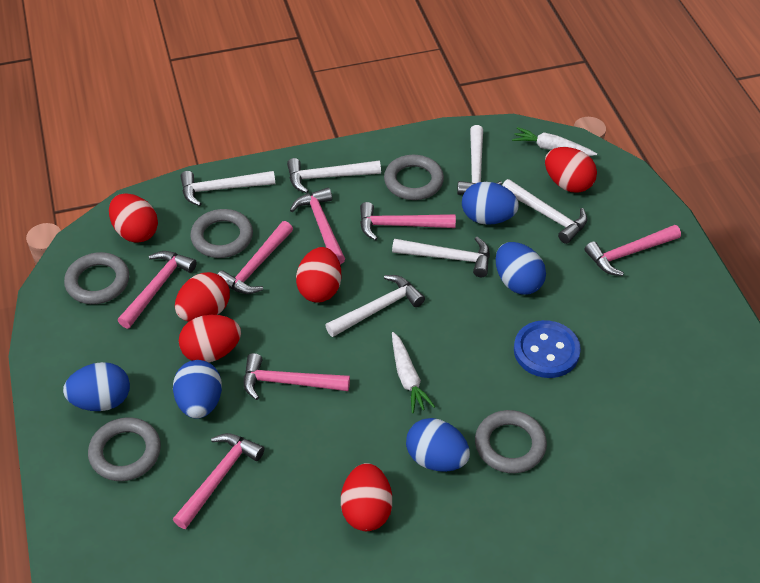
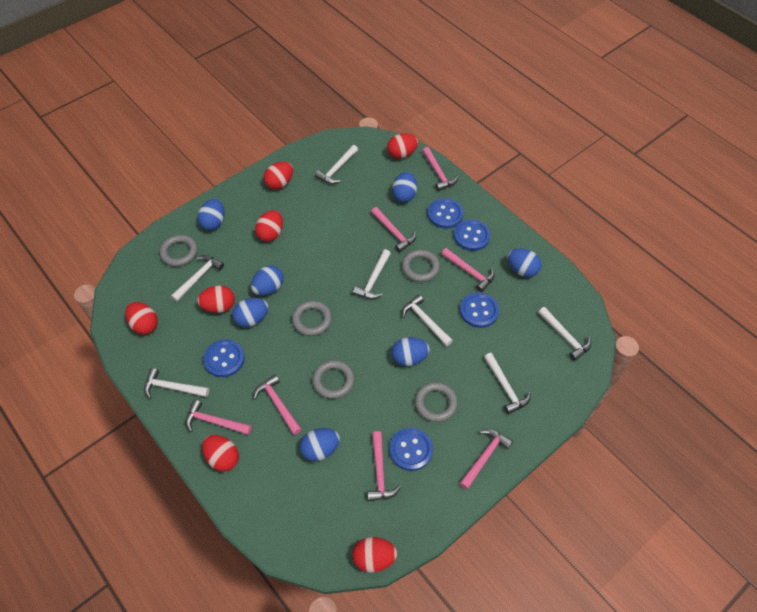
blue button: [514,320,581,378] = 1 -> [203,339,245,377] [389,428,433,471] [428,198,463,229] [454,219,491,251] [460,292,499,328] = 5
blue egg: [63,362,130,411] [173,360,222,419] [406,418,470,472] [462,182,519,225] [496,242,546,295] = 5 -> [197,199,225,230] [232,298,268,327] [251,266,284,296] [300,428,340,461] [391,337,430,366] [392,172,417,203] [507,248,542,277] = 7
red egg: [109,193,158,243] [175,272,230,322] [179,315,241,363] [296,247,341,303] [341,463,392,531] [545,147,597,193] = 6 -> [125,302,158,334] [197,285,235,313] [202,435,239,472] [255,210,283,242] [264,162,293,190] [352,537,397,573] [387,133,418,159] = 7
white carrot: [392,332,435,413] [512,127,597,156] = 2 -> none = 0
white hammer: [180,171,275,206] [287,158,381,193] [325,275,425,337] [392,237,490,277] [457,125,502,195] [502,179,587,244] = 6 -> [144,368,209,399] [171,255,224,302] [315,145,358,184] [353,249,391,299] [402,294,453,346] [484,353,531,414] [538,307,591,361] = 7

